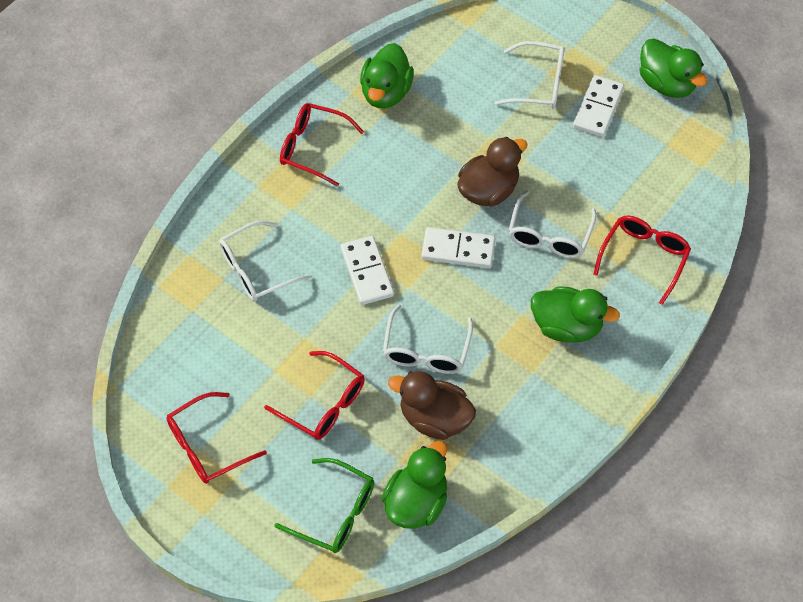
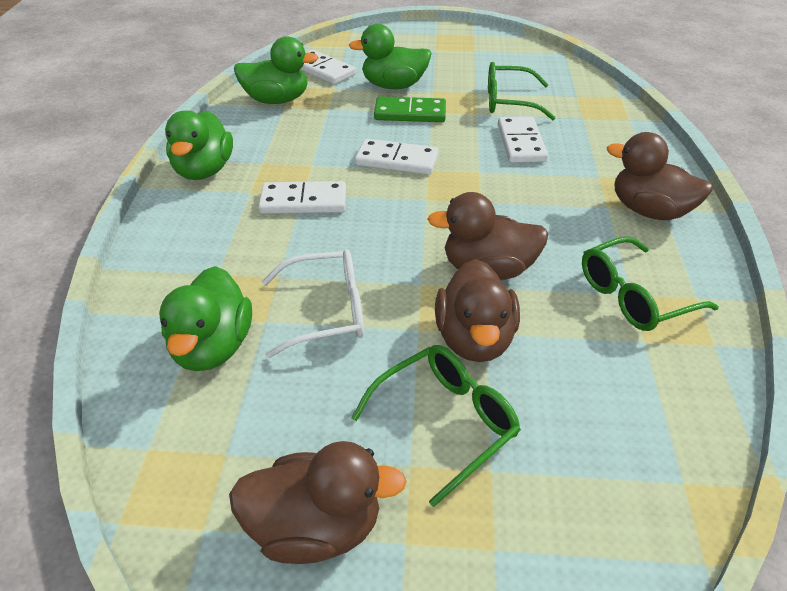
brown duck: [388,371,476,440] [457,137,528,207] = 2 -> [229,441,407,564] [428,192,549,280] [435,259,520,362] [607,132,713,220] = 4
green domino: none = 0 -> [374,96,446,122] = 1
green glasses: [274,458,374,553] = 1 -> [351,345,521,507] [488,62,556,120] [582,236,719,331] = 3
red glasses: [166,392,267,484] [264,351,365,440] [280,103,364,187] [593,216,691,305] = 4 -> none = 0
white domino: [341,236,394,305] [421,227,496,268] [573,75,624,137] = 3 -> [258,181,346,214] [301,50,356,84] [355,139,439,175] [498,116,548,163] = 4
white glasses: [219,220,312,301] [383,305,473,374] [494,41,565,108] [508,191,597,258] = 4 -> [262,249,364,358] = 1

